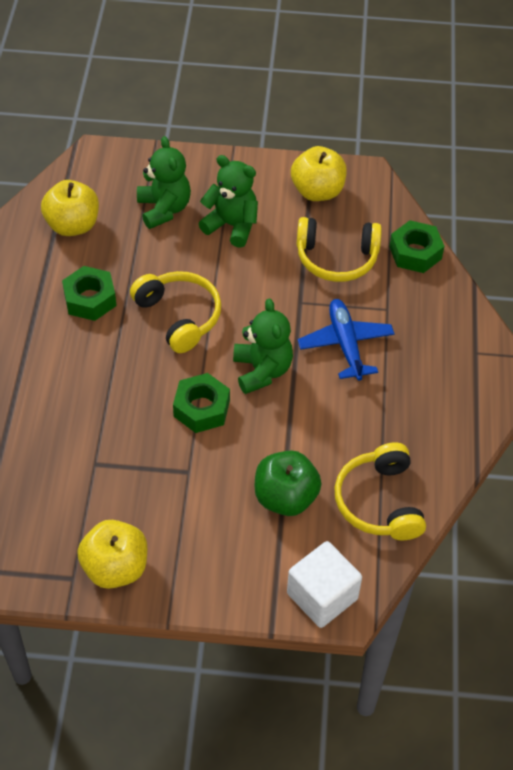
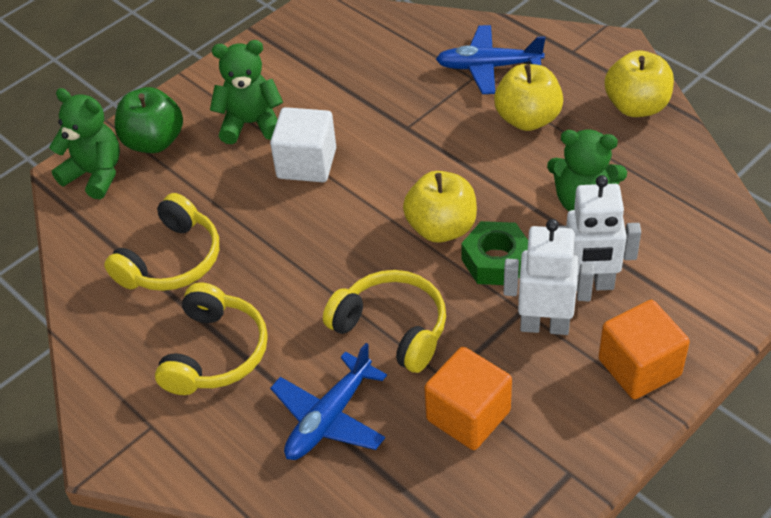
blue plane: [298,299,395,381] = 1 -> [270,343,387,460] [436,25,546,94] = 2
green nut: [62,266,117,321] [173,373,230,433] [389,220,444,273] = 3 -> [461,221,528,285] = 1
orange cube: none = 0 -> [424,347,512,450] [598,300,690,399] = 2
white robot: none = 0 -> [503,219,594,335] [558,175,641,290] = 2

